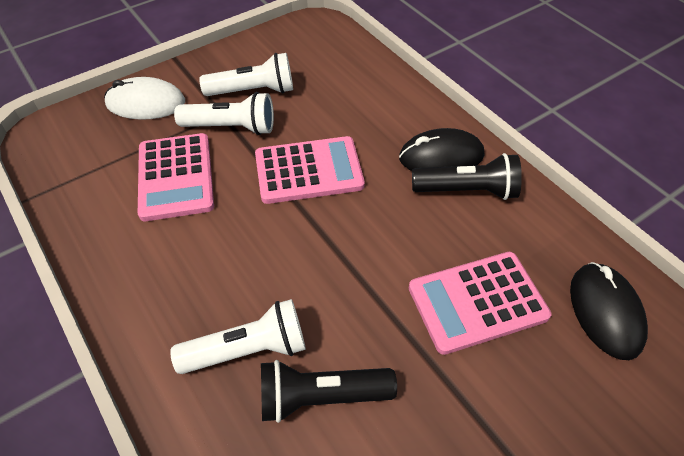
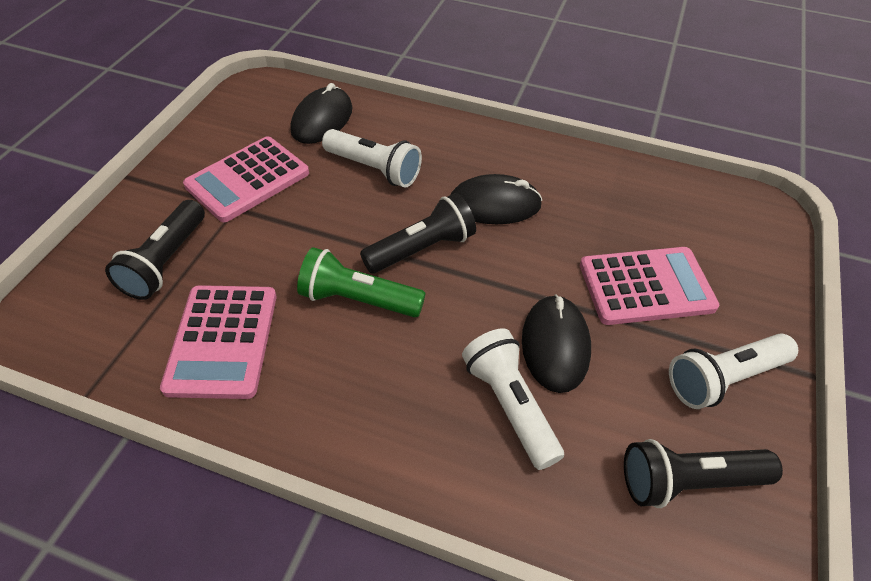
black flashlight: [261,360,397,423] [412,153,522,200] = 2 -> [105,200,205,300] [360,193,476,273] [624,439,783,508] = 3
black mouse: [399,128,484,171] [570,262,648,360] = 2 -> [291,83,352,144] [451,174,542,224] [522,294,591,393] = 3
green flashlight: none = 0 -> [297,247,426,318] = 1
white mouse: [104,77,185,120] = 1 -> none = 0

